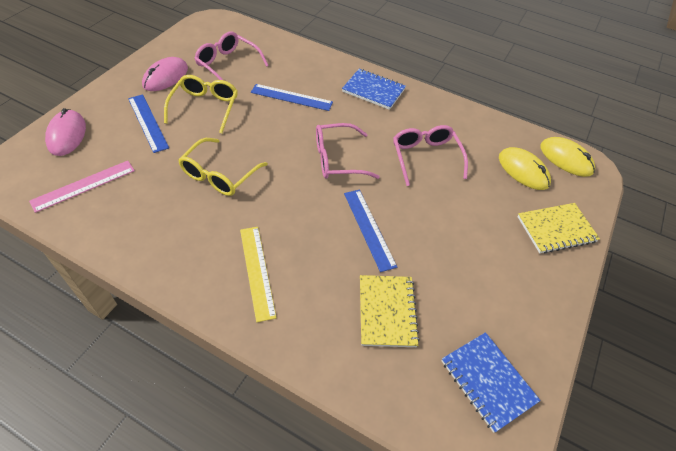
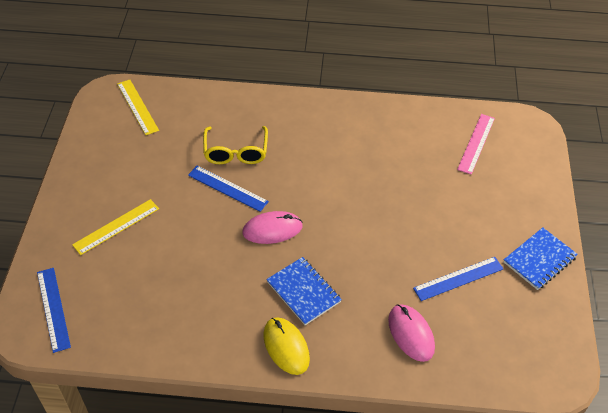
pink glasses: [194,32,269,80] [316,123,380,179] [393,125,468,186] = 3 -> none = 0
yellow glasses: [164,75,238,133] [178,138,268,196] = 2 -> [203,126,268,164] = 1
yellow mouse: [499,147,551,190] [540,137,595,177] = 2 -> [263,317,310,375] = 1
yellow notebook: [360,275,420,347] [517,203,600,254] = 2 -> none = 0
yellow ruler: [240,227,277,322] = 1 -> [72,199,159,255] [117,80,159,135] = 2

